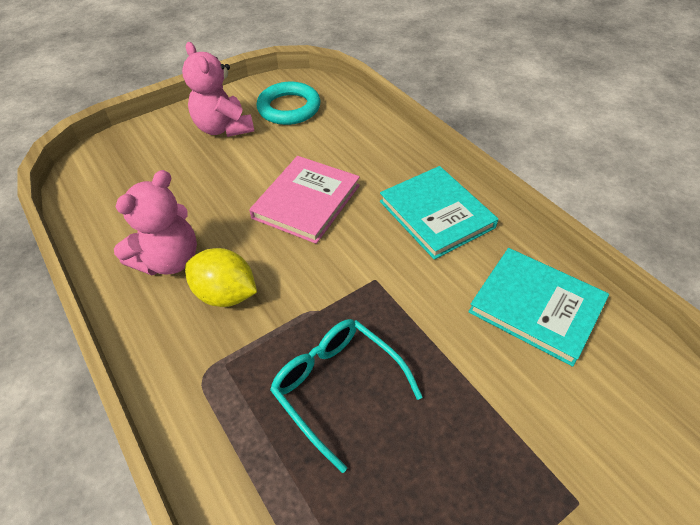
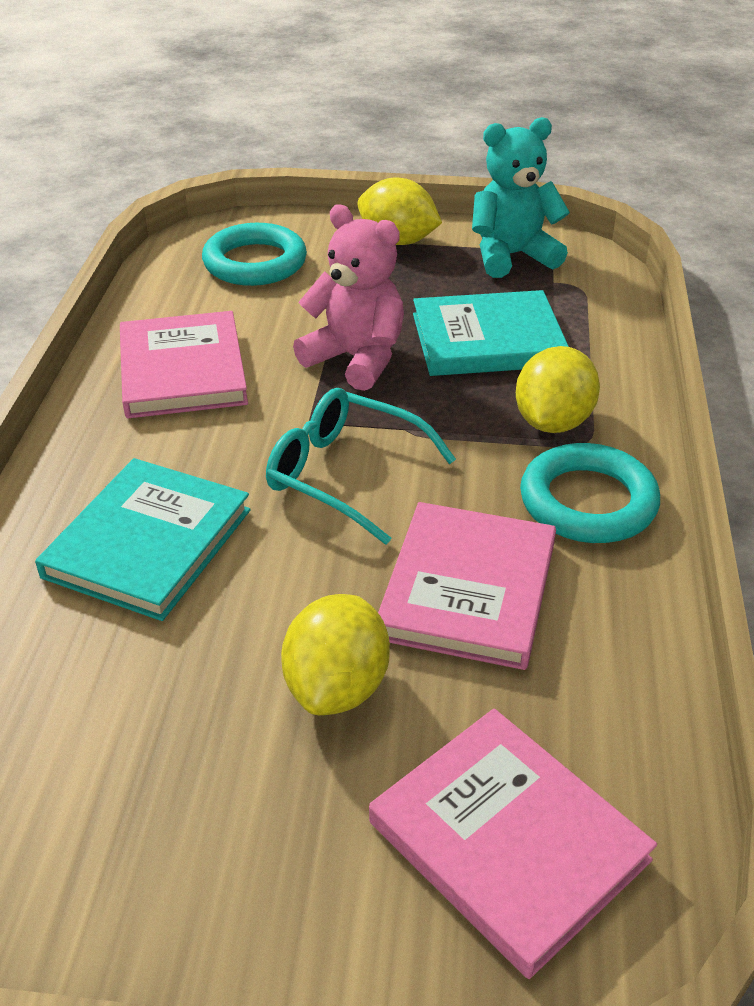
pink book: [249,156,360,244] = 1 -> [120,311,248,418] [369,708,657,979] [378,502,556,670] = 3
pink teddy bear: [114,170,197,275] [182,42,254,137] = 2 -> [293,204,404,391] = 1
turquoise ring: [256,82,320,125] = 1 -> [202,223,307,286] [520,443,660,543] = 2
turquoise teddy bear: none = 0 -> [472,117,570,278] = 1
yellow lemon: [185,248,257,307] = 1 -> [281,594,390,715] [357,178,442,245] [516,346,600,433] = 3

